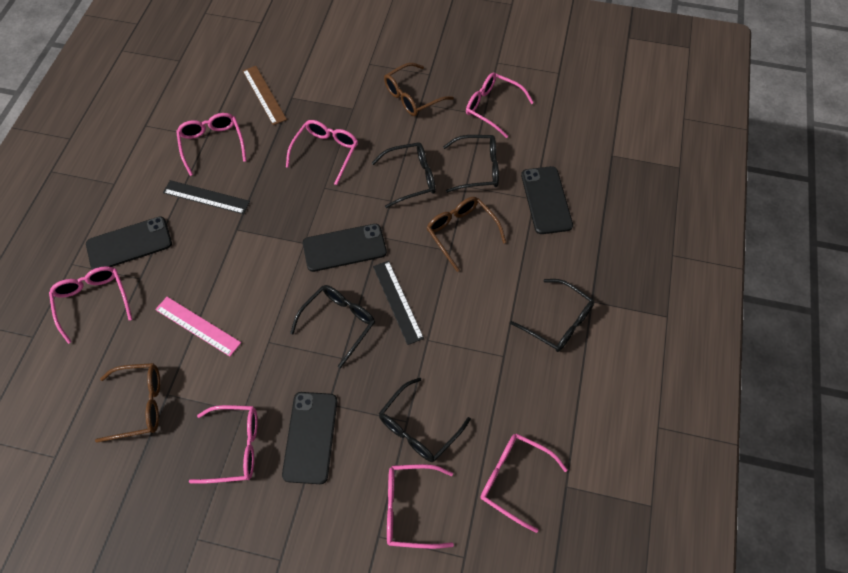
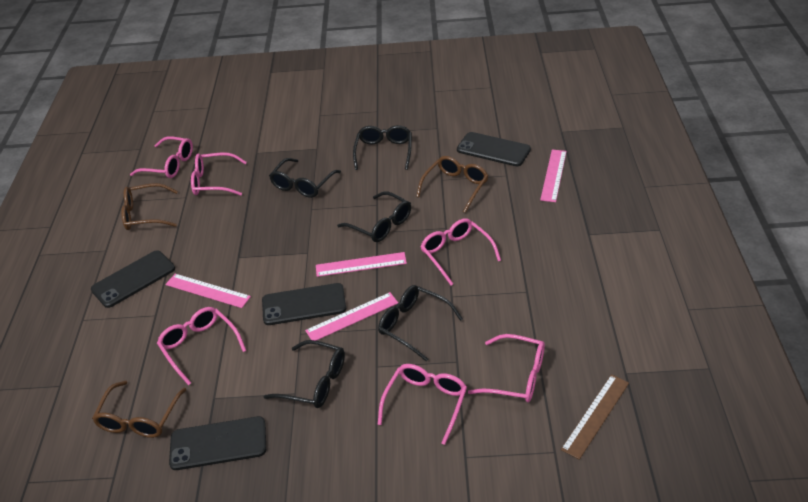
black ruler: [163,180,250,214] [373,261,424,345] = 2 -> none = 0
pink glasses: [49,266,133,344] [176,113,247,176] [189,405,258,484] [286,120,358,185] [387,464,454,549] [466,73,534,138] [481,433,568,533] = 7 -> [130,136,193,178] [157,307,246,385] [191,152,247,196] [378,364,467,445] [420,218,501,285] [468,334,545,403] = 6
pink ruler: [155,297,241,356] = 1 -> [165,274,251,308] [305,292,398,341] [316,252,407,277] [540,150,567,202] = 4

